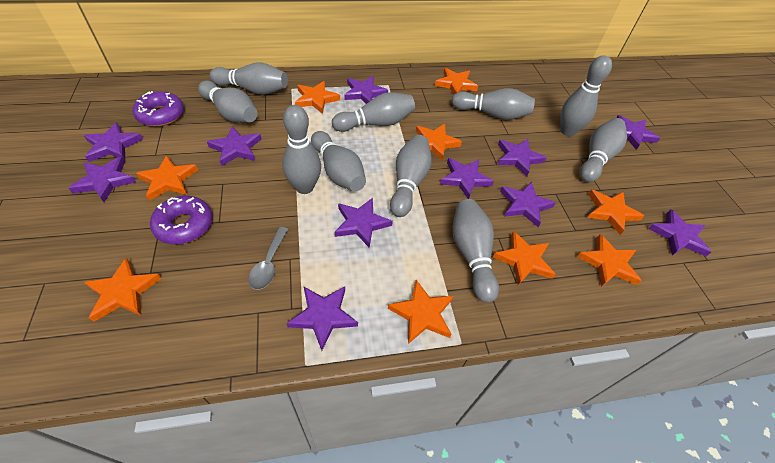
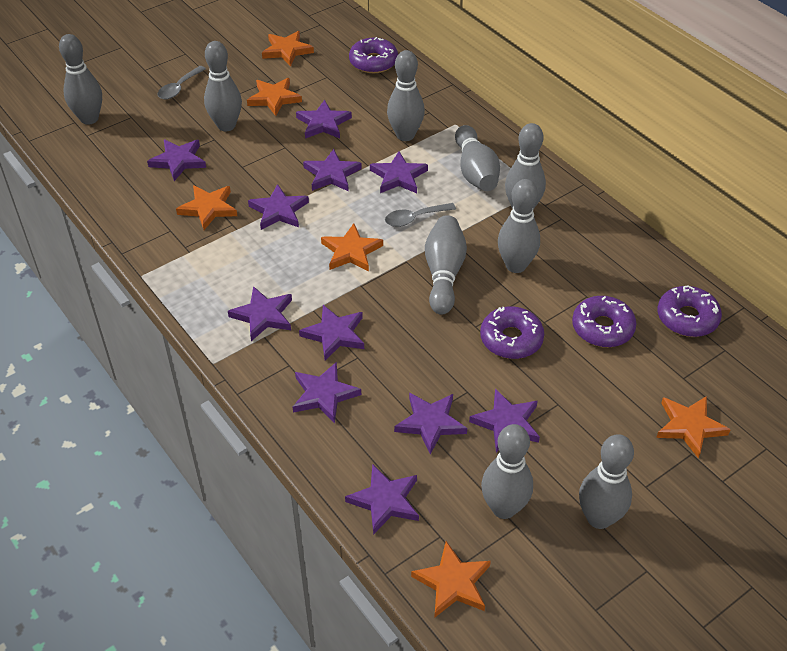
grey bowling pin: [198,81,258,123] [209,62,288,95] [282,105,321,194] [311,131,366,191] [332,92,415,132] [390,135,432,217] [452,88,535,120] [453,199,499,303] [560,55,612,136] [580,118,627,182] = 10 -> [59,34,102,125] [204,41,242,131] [387,50,425,141] [425,215,467,315] [455,125,500,191] [481,424,533,519] [498,179,540,273] [505,123,546,209] [579,434,634,529] = 9
grey spoon: [248,227,288,290] = 1 -> [157,66,206,99] [385,203,456,227] = 2
orange star: [84,258,162,322] [136,155,198,201] [295,81,340,114] [388,280,453,344] [416,124,462,160] [435,68,478,94] [493,231,556,285] [577,234,642,287] [587,190,644,235] = 9 -> [176,185,237,230] [247,78,302,116] [262,31,314,67] [321,223,383,272] [411,541,491,618] [656,396,731,458] = 6
purple donut: [133,91,184,127] [150,196,213,244] = 2 -> [349,37,398,73] [480,306,544,359] [572,296,636,347] [657,285,722,337] = 4

